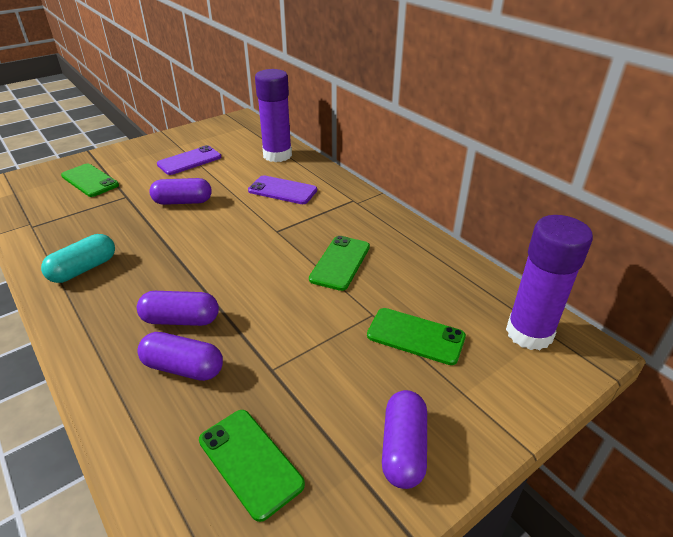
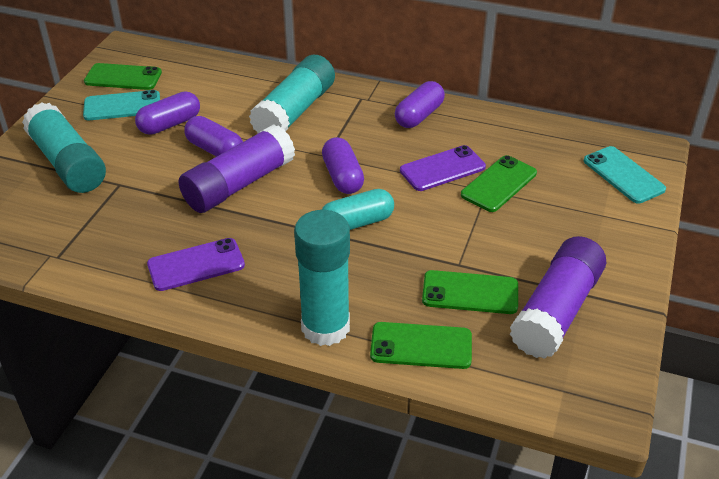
turquoise glue stick: none = 0 -> [22,102,106,193] [249,55,335,133] [294,210,350,346] = 3
turquoise phone: none = 0 -> [83,90,160,120] [583,146,666,204] = 2

